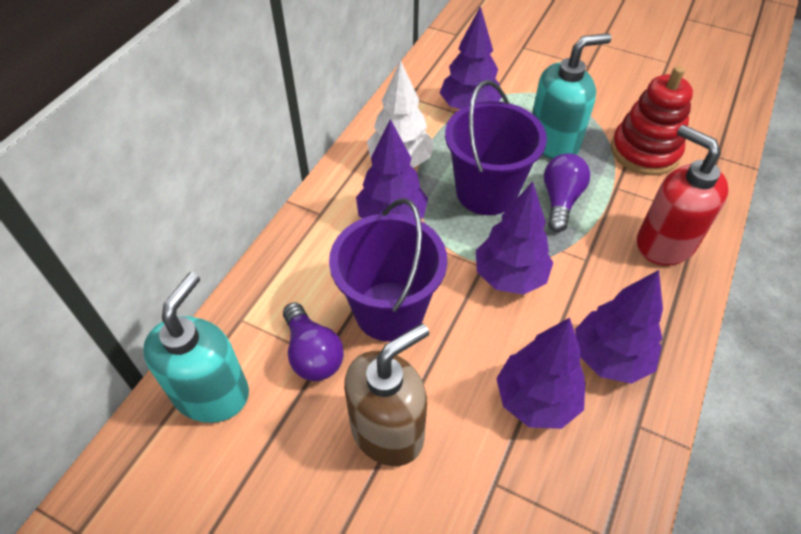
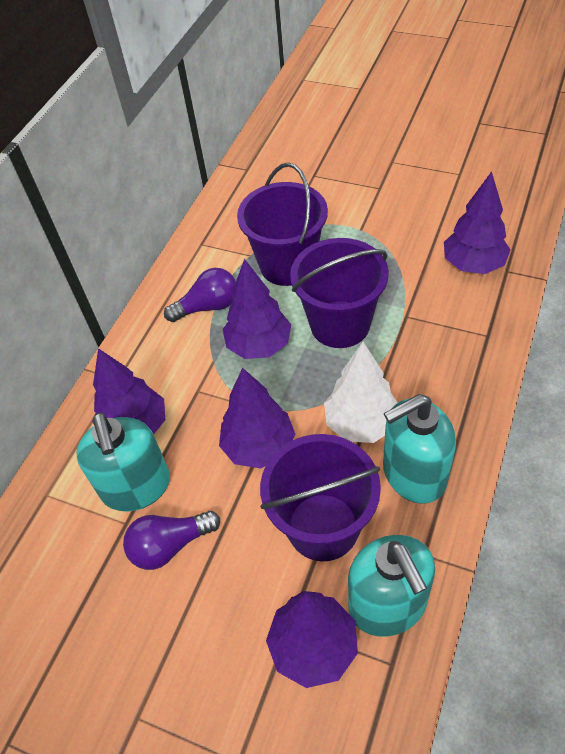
brown soap dispenser: [344,323,429,466] = 1 -> none = 0
purple bucket: [329,198,447,341] [445,80,547,215] = 2 -> [237,163,328,286] [260,434,381,561] [290,238,389,348] = 3
red soap dispenser: [637,125,729,265] = 1 -> none = 0
red stacking toy: [611,66,693,175] = 1 -> none = 0
turquoise soap dispenser: [143,272,249,423] [532,33,612,159] = 2 -> [77,412,170,512] [348,535,435,637] [383,394,456,504] = 3

